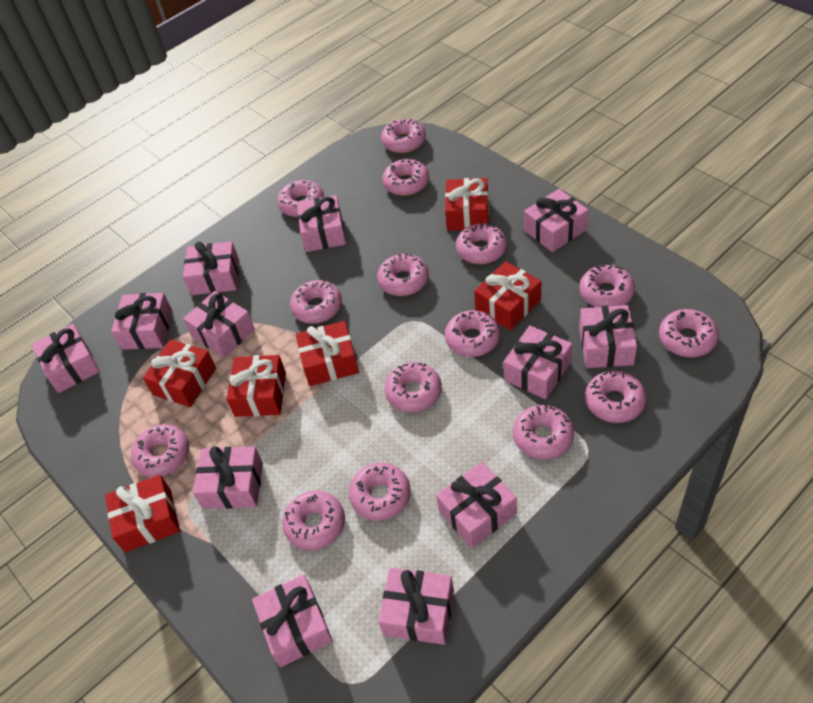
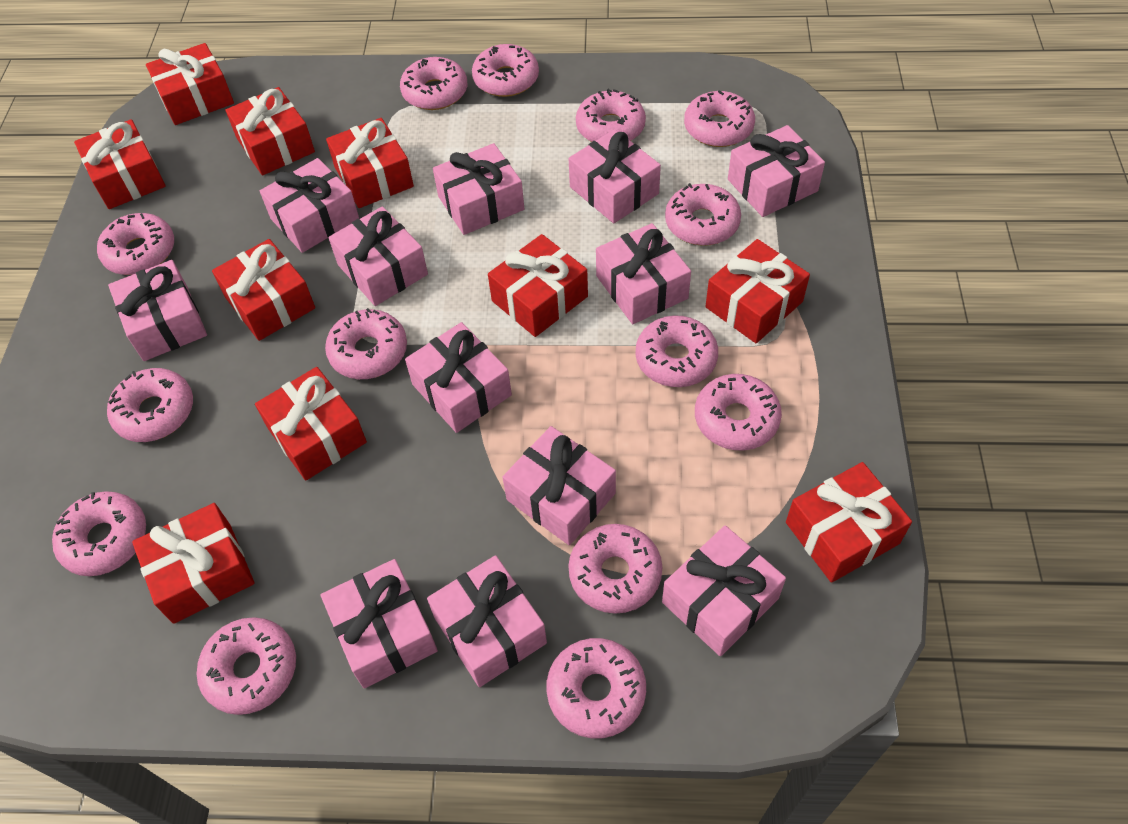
pink donut: [131,424,189,477] [277,180,324,217] [282,491,345,550] [290,280,342,324] [349,463,411,521] [377,253,429,296] [381,119,426,153] [382,159,429,196] [385,362,442,412] [445,310,500,357] [456,223,507,264] [513,405,574,459] [580,265,635,307] [585,370,646,423] [659,309,719,357] = 15 -> [52,491,146,576] [97,213,174,275] [107,368,193,442] [197,617,296,715] [325,308,407,379] [400,57,467,110] [472,44,539,97] [546,638,646,738] [568,524,662,614] [576,89,646,142] [636,316,718,387] [665,183,741,246] [684,90,755,147] [695,374,782,451] = 14
red gift: [105,475,180,552] [143,340,216,407] [226,355,286,417] [296,321,359,386] [445,178,489,231] [474,261,541,330] = 6 -> [74,119,166,209] [132,503,255,624] [146,43,234,125] [212,239,315,341] [226,87,315,176] [255,367,367,480] [326,118,414,208] [488,234,588,337] [705,239,810,343] [786,462,912,583] = 10

